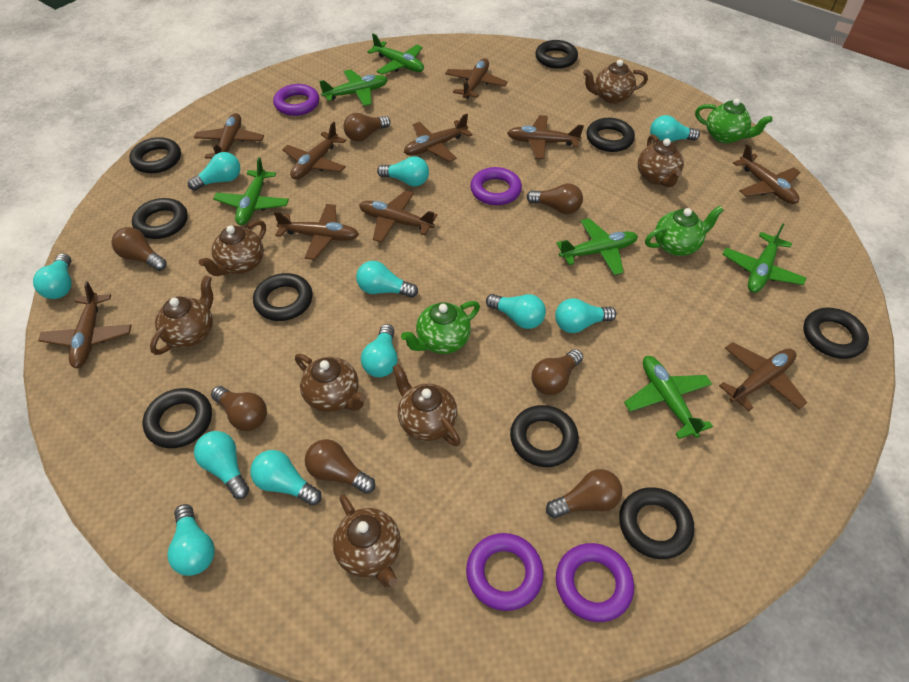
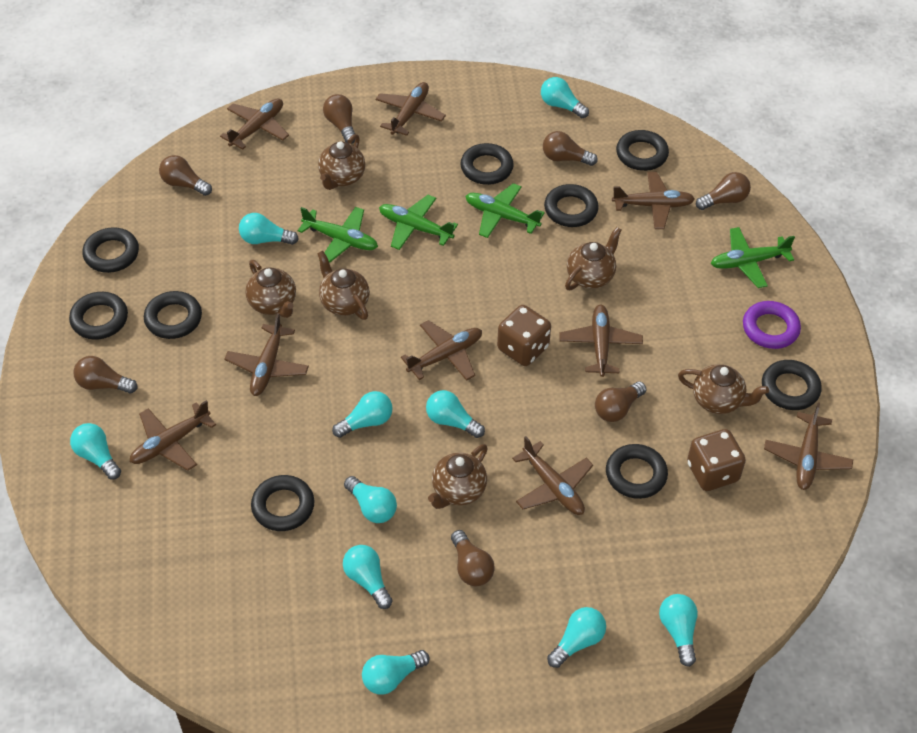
brown dice: none = 0 -> [497,305,551,366] [687,429,746,491] = 2
brown plane: [38,281,132,368] [194,113,264,159] [274,204,359,260] [282,122,346,179] [359,190,437,243] [404,114,473,162] [445,58,508,99] [507,115,584,159] [719,342,807,411] [733,144,800,204] = 10 -> [130,400,216,471] [220,98,289,150] [225,313,309,396] [376,82,446,136] [401,320,482,381] [512,436,593,515] [560,305,643,377] [612,172,695,229] [764,402,853,490] = 9
brown teapot: [150,275,213,355] [199,220,266,276] [295,354,366,412] [333,494,401,587] [392,364,461,446] [583,60,648,104] [638,134,684,187] = 7 -> [245,260,296,318] [317,251,369,320] [318,134,365,190] [428,444,488,509] [565,227,622,290] [678,364,769,414] = 6
green plane: [213,157,289,225] [319,69,388,106] [367,33,424,75] [556,218,638,275] [624,356,713,439] [722,223,806,293] = 6 -> [297,207,378,263] [379,195,458,250] [465,183,545,238] [711,227,795,288] = 4
green teapot: [401,301,480,354] [645,206,724,256] [695,98,772,144] = 3 -> none = 0
purple ring: [273,84,319,116] [466,533,544,611] [470,167,522,205] [556,543,634,622] = 4 -> [743,301,801,349] = 1
turquoise light bulb: [33,253,72,299] [167,504,215,576] [188,152,240,191] [194,431,249,499] [250,450,322,506] [356,261,418,298] [361,324,398,377] [377,156,429,186] [486,294,546,329] [555,298,616,333] [650,115,700,142] = 11 -> [70,423,121,480] [239,213,299,245] [332,391,393,438] [343,545,392,609] [344,476,397,523] [362,650,430,695] [426,390,485,438] [541,77,589,118] [547,607,606,668] [659,594,698,667] = 10

